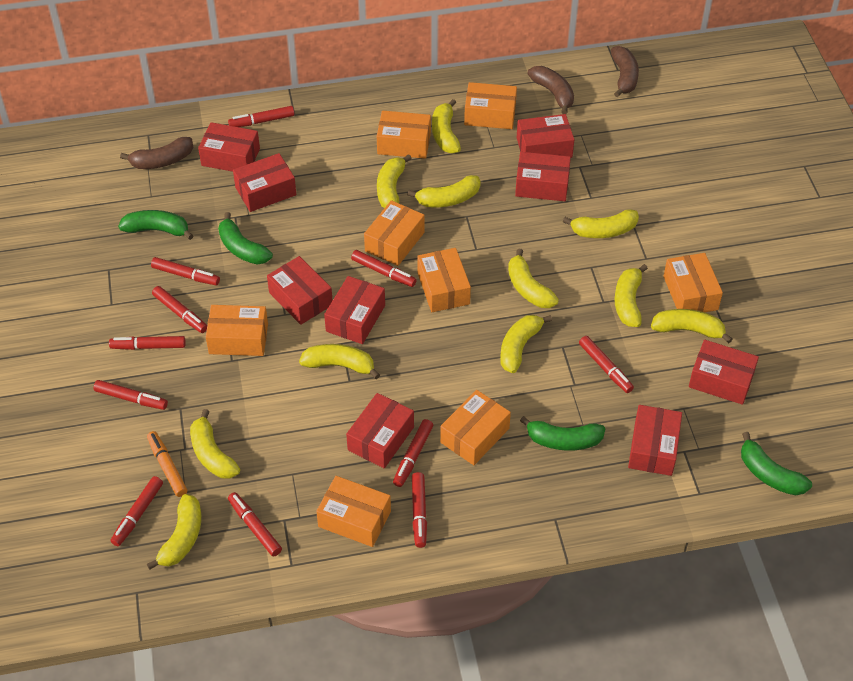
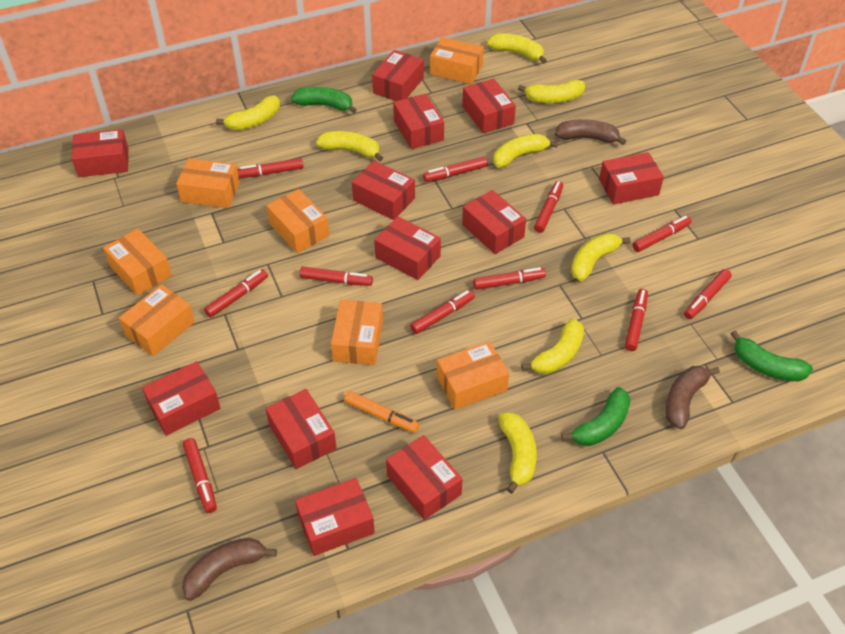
green banana: [118,210,194,240] [218,212,273,265] [520,416,606,451] [741,432,812,496] = 4 -> [291,87,357,114] [561,387,631,446] [731,330,813,381] = 3
orange box: [206,305,268,356] [316,476,391,547] [364,200,425,266] [377,111,431,159] [417,248,471,312] [440,390,511,465] [464,82,517,129] [663,253,723,312] = 8 -> [103,229,172,296] [119,284,195,356] [176,158,240,208] [266,189,329,253] [331,300,383,365] [430,37,484,84] [437,341,509,410] = 7
red box: [198,122,260,172] [233,153,296,212] [267,256,333,325] [324,276,385,344] [346,393,414,468] [515,152,571,201] [517,114,575,158] [628,405,682,476] [689,340,759,405] = 9 -> [72,129,129,177] [142,361,221,436] [266,389,337,469] [295,478,375,556] [352,161,415,220] [372,50,424,101] [374,216,441,280] [386,435,463,520] [393,93,444,149] [462,78,516,134] [462,190,526,254] [599,152,664,204] = 12
yellow banana: [147,494,201,570] [190,409,240,479] [299,344,380,379] [377,154,412,208] [407,175,481,208] [432,99,461,153] [500,315,552,373] [508,249,559,308] [563,209,639,238] [615,264,648,327] [651,309,732,343] = 11 -> [216,95,280,130] [316,131,383,162] [487,33,547,64] [493,134,558,168] [498,412,537,494] [518,79,585,103] [521,318,584,374] [571,233,631,281] = 8

